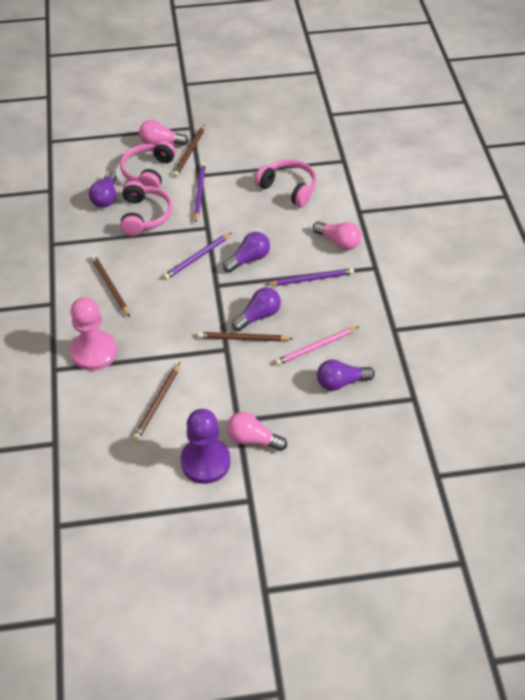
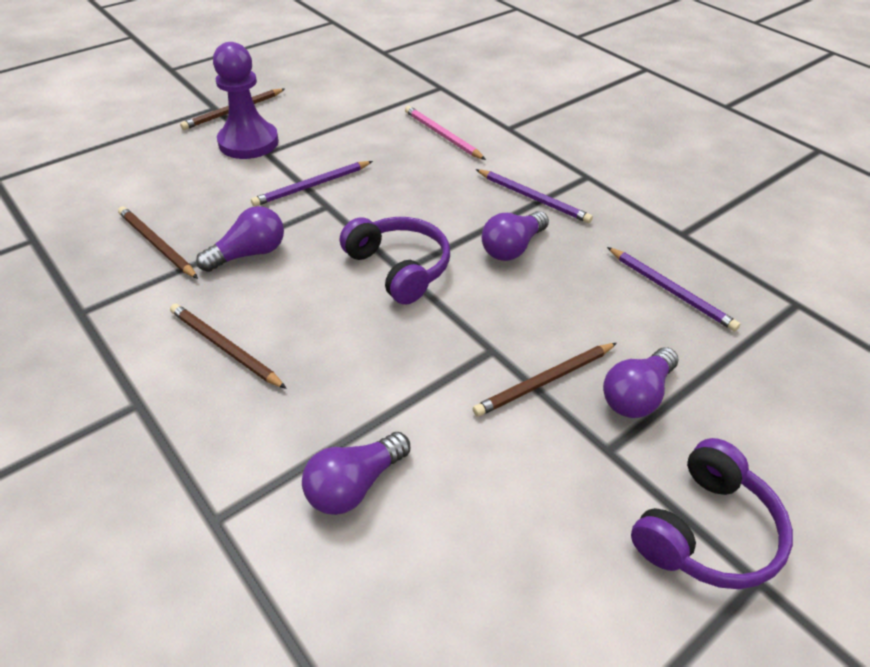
pink headphones: [120,141,176,188] [120,181,173,236] [255,159,317,207] = 3 -> none = 0
pink light bulb: [139,120,188,146] [227,412,287,451] [313,222,361,250] = 3 -> none = 0
pink pawn: [70,297,117,371] = 1 -> none = 0
purple headphones: none = 0 -> [340,217,450,305] [631,438,793,589] = 2

